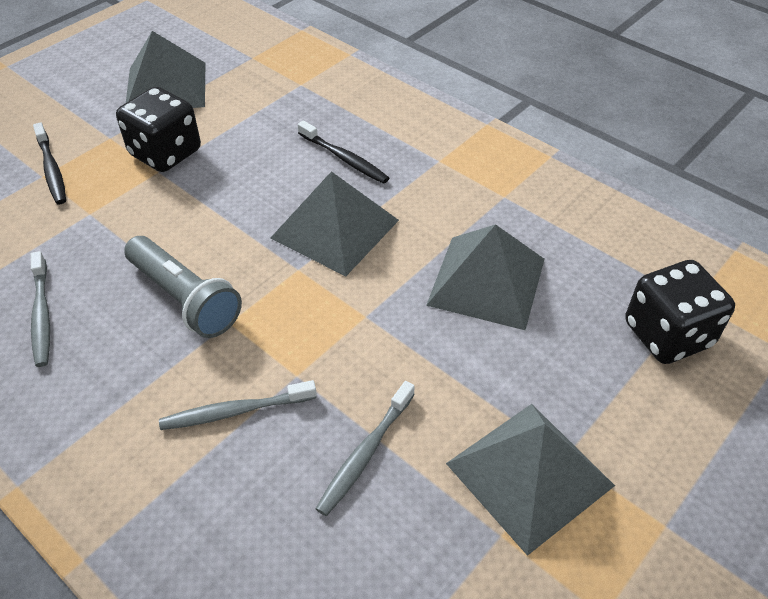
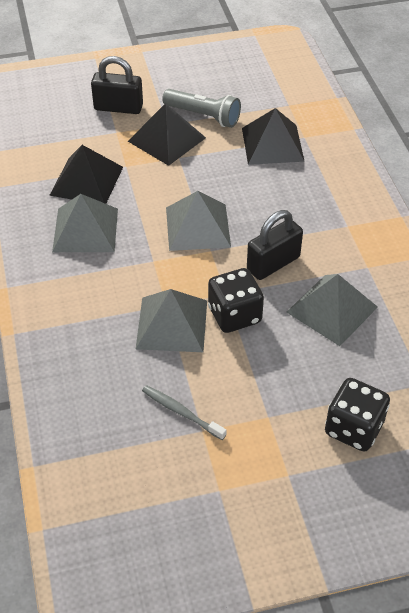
black padlock: none = 0 -> [91,56,143,114] [247,210,303,280] = 2
black pyramid: none = 0 -> [49,145,123,204] [128,103,206,166] [242,108,305,165] = 3
black toothbrush: [33,122,66,204] [298,120,389,184] = 2 -> none = 0
grey toothbrush: [31,251,50,367] [159,380,317,430] [316,381,415,516] = 3 -> [142,385,227,440] = 1

